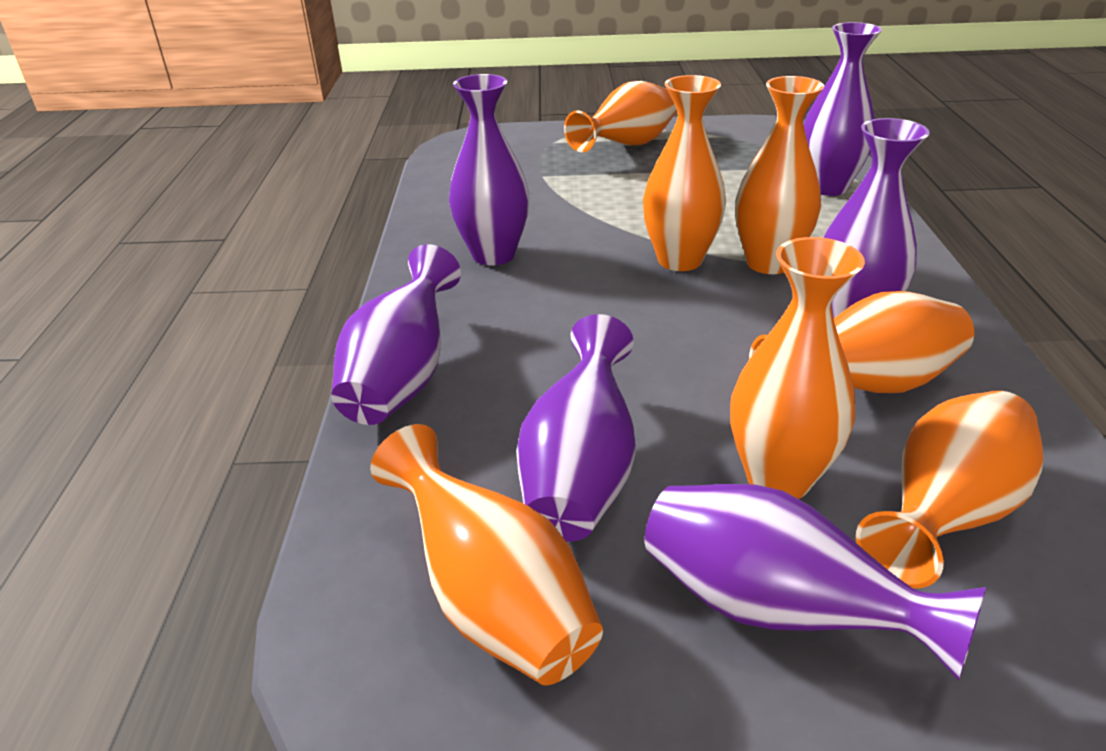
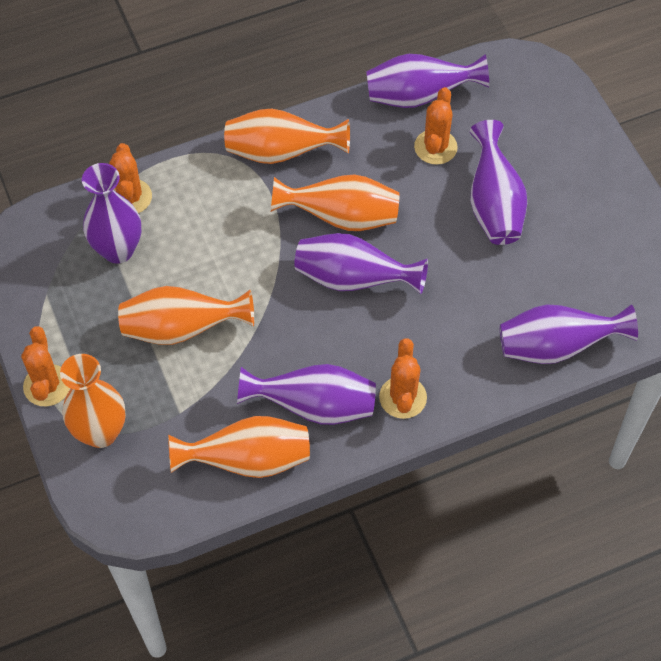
orange cactus: none = 0 -> [21,326,70,406] [109,143,152,213] [379,338,427,419] [414,87,458,165] = 4
orange vase: [370,424,603,685] [564,81,676,152] [643,75,726,271] [730,237,865,499] [735,76,824,274] [749,291,974,393] [856,391,1043,589] = 7 -> [60,354,126,448] [118,286,254,345] [168,416,310,478] [224,108,350,164] [271,174,399,231] = 5

